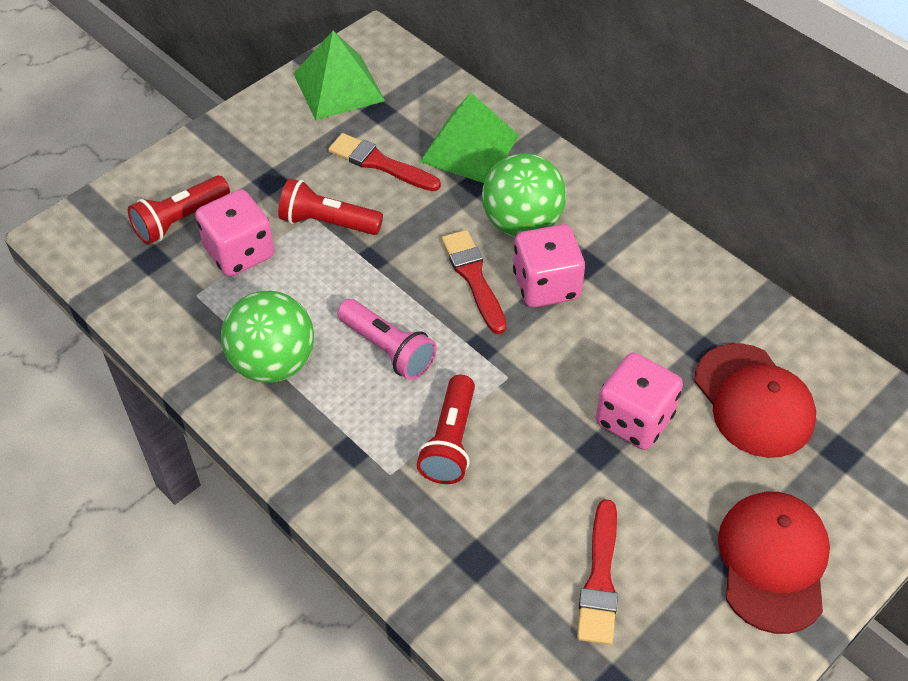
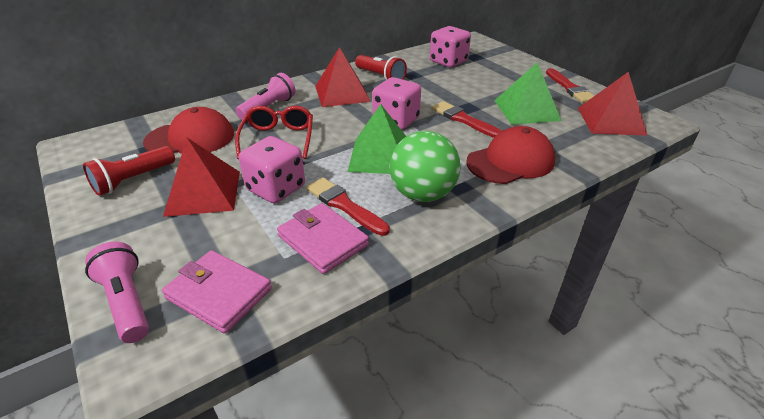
green ball: [221,291,314,383] [482,153,566,237] = 2 -> [389,131,461,202] = 1
pink flashlight: [337,299,437,380] = 1 -> [85,242,149,343] [235,73,296,120] = 2
pink wallet: none = 0 -> [162,250,272,334] [277,203,369,274] = 2
red flashlight: [128,176,230,245] [278,178,383,235] [417,375,475,484] = 3 -> [83,146,175,196] [355,55,407,80] = 2
red glasses: none = 0 -> [235,105,313,159] = 1
red pyramid: none = 0 -> [163,138,240,217] [315,47,371,107] [578,72,648,136] = 3

